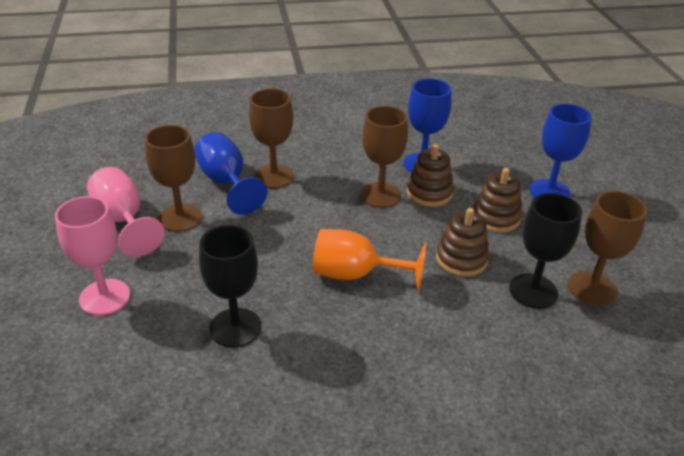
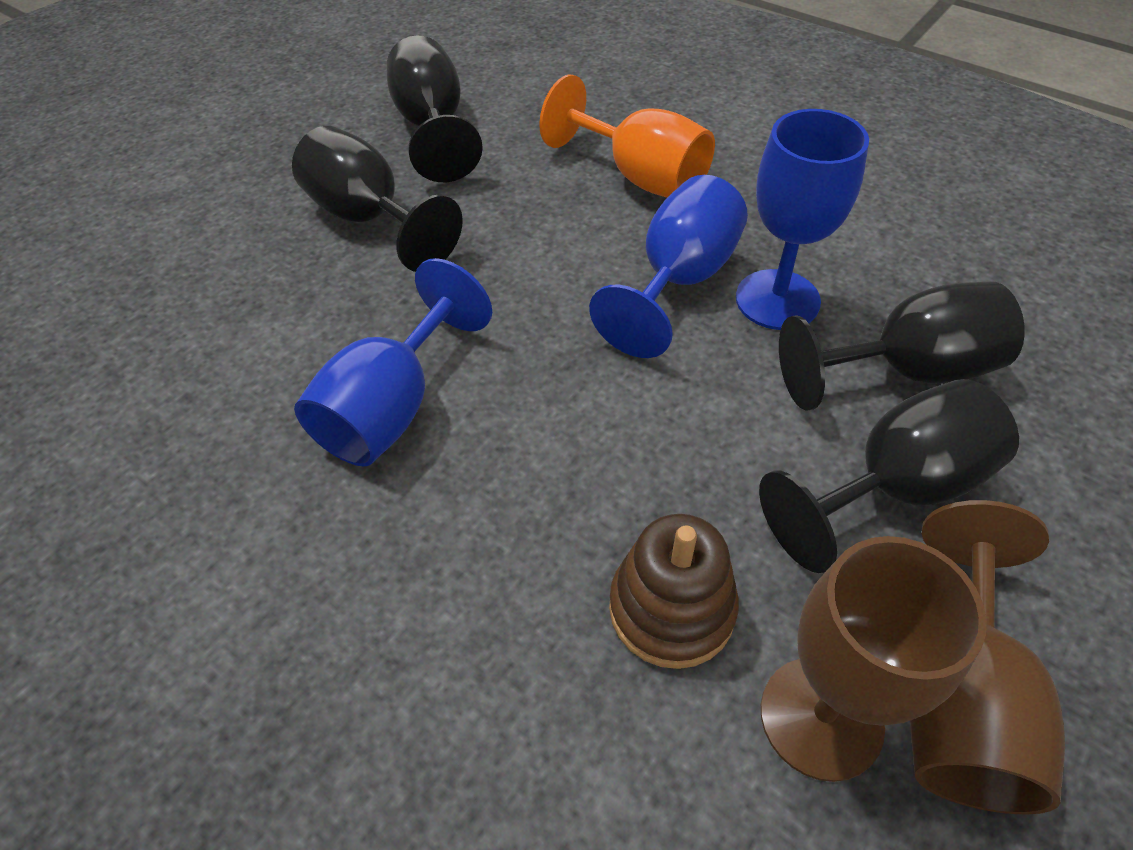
black goblet: [199,225,261,348] [509,193,582,309] = 2 -> [292,126,463,272] [387,35,483,182] [759,379,1019,573] [779,281,1025,410] = 4
brown goblet: [145,125,202,232] [249,88,294,188] [360,106,408,208] [568,191,647,306] = 4 -> [761,536,987,782] [910,500,1065,814] = 2
brown stacking toy: [407,144,454,207] [436,208,490,277] [473,168,522,233] = 3 -> [609,514,739,669] = 1
pink goblet: [55,196,130,315] [87,167,164,257] = 2 -> none = 0

